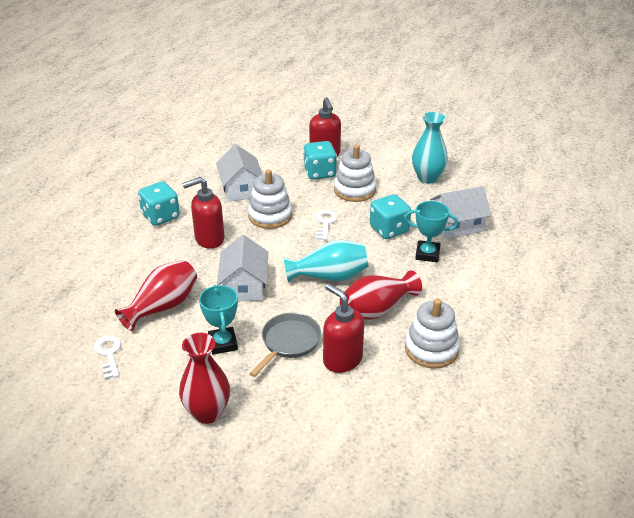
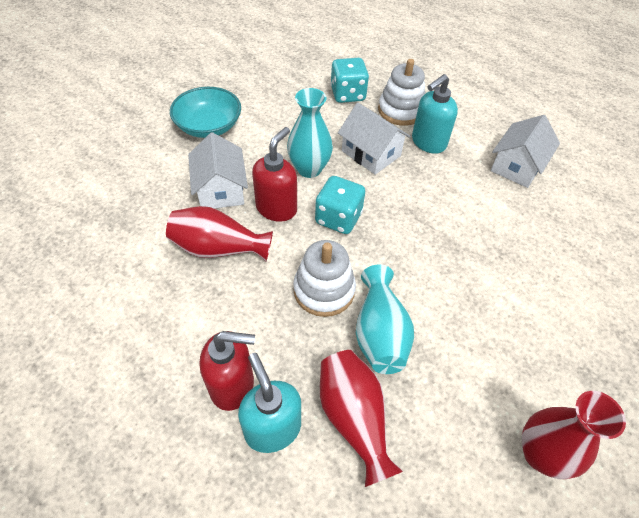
grey pan: [249,313,321,377] = 1 -> none = 0
red soap dispenser: [182,177,224,249] [309,98,341,156] [323,284,364,373] = 3 -> [200,331,255,411] [252,127,297,222] = 2
turquoise bowl: none = 0 -> [170,87,241,138] = 1
turquoise dice: [138,181,180,226] [303,141,337,180] [370,194,411,239] = 3 -> [315,176,365,234] [330,58,369,103] = 2
turquoise soap dispenser: none = 0 -> [238,353,301,453] [412,74,458,154] = 2
turquoise trophy: [199,285,238,354] [405,201,459,262] = 2 -> none = 0
white key: [94,335,121,379] [316,210,338,240] = 2 -> none = 0
white stacking toy: [248,169,292,229] [334,145,376,202] [405,299,460,369] = 3 -> [293,240,356,317] [378,59,425,126] = 2

